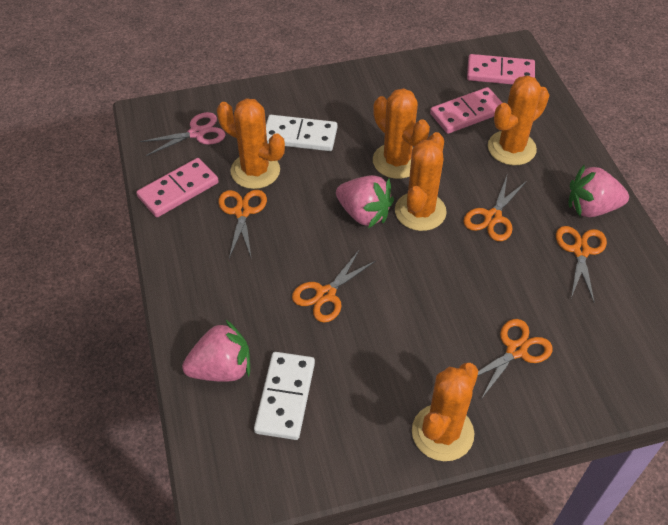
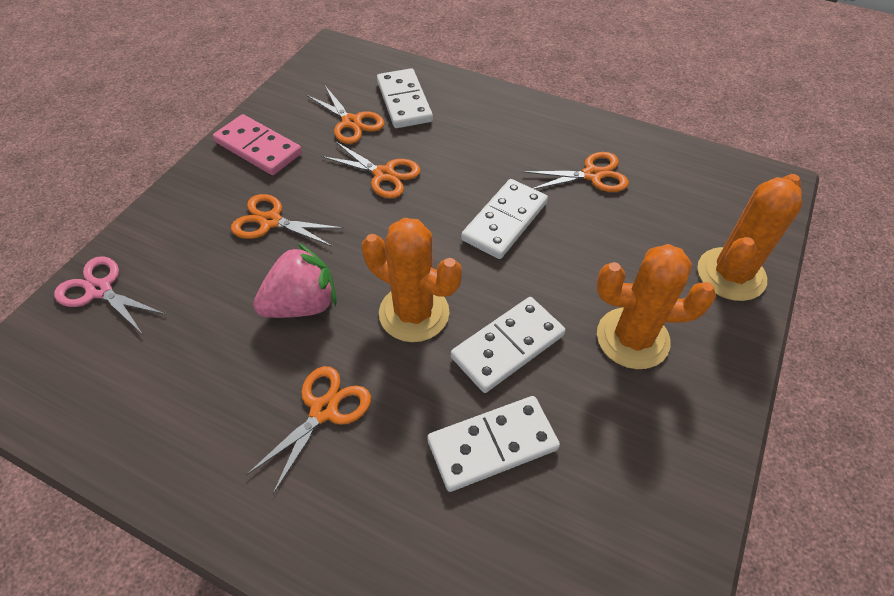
orange cactus: [217,98,285,189] [373,88,430,179] [395,132,447,231] [412,363,478,461] [488,75,550,165] = 5 -> [362,218,462,342] [597,244,716,369] [697,174,802,301] = 3
pink domino: [136,158,219,217] [430,87,502,134] [467,54,535,85] = 3 -> [213,114,302,175] = 1
pink strawberry: [182,320,250,382] [336,175,394,228] [569,165,629,217] = 3 -> [253,243,337,318] = 1
white domino: [254,352,315,440] [266,115,337,151] = 2 -> [377,68,433,128] [427,396,560,492] [451,297,565,393] [461,179,548,259] = 4

